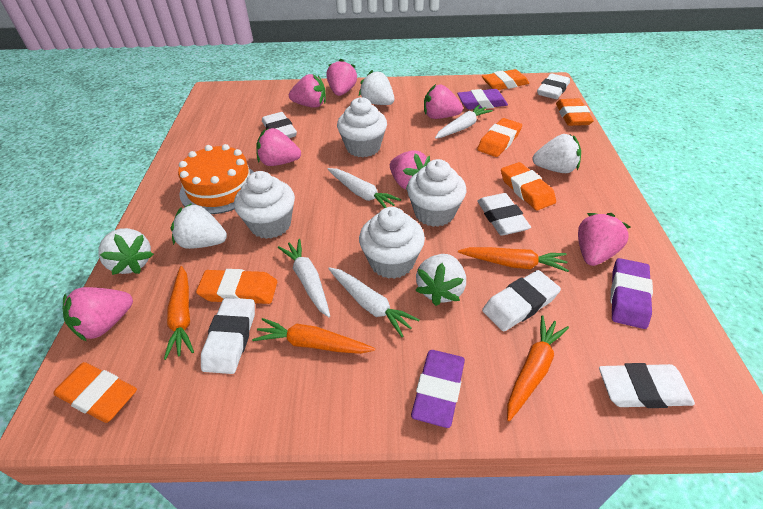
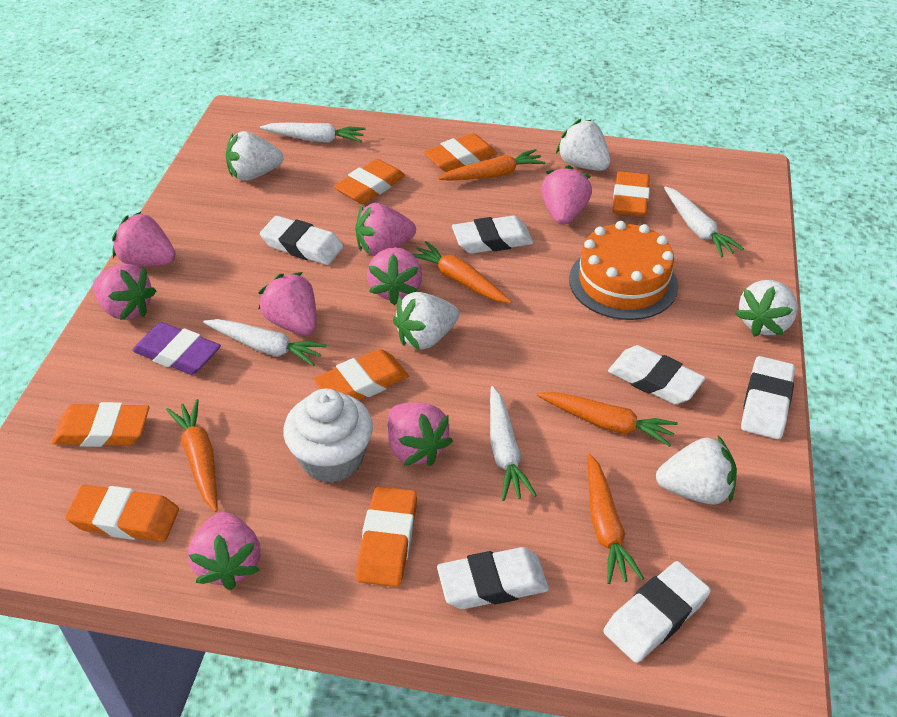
orange carrot: [164,266,194,360] [252,318,375,354] [458,247,569,272] [507,315,569,421] = 4 -> [166,399,218,512] [412,241,512,303] [438,149,546,181] [537,392,678,447] [587,453,644,584] = 5
orange eraser: [53,362,137,423] [196,269,277,304] [477,118,522,157] [482,69,529,90] [501,162,556,210] [556,98,594,126] = 6 -> [52,402,149,447] [65,485,179,542] [313,349,409,400] [334,159,405,204] [356,486,417,587] [424,133,497,173] [613,171,650,217] = 7
pink strawberry: [63,287,133,342] [256,128,301,166] [289,74,326,108] [327,59,357,96] [390,150,430,190] [424,84,463,119] [578,213,631,266] = 7 -> [93,264,156,320] [112,211,176,266] [188,512,260,590] [258,272,316,335] [355,203,416,256] [367,247,422,305] [387,403,453,466] [541,165,592,225] = 8
purple eraser: [411,350,465,428] [457,89,508,110] [611,258,653,329] = 3 -> [132,322,221,375] = 1
white cupcake: [234,171,295,239] [337,97,387,157] [359,207,425,279] [407,159,466,227] = 4 -> [283,388,373,483] = 1

